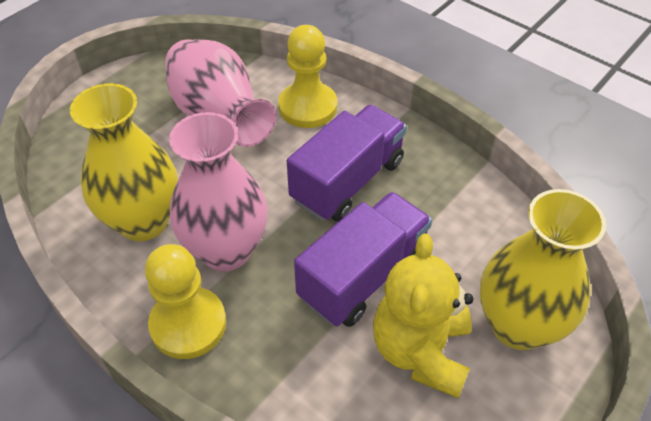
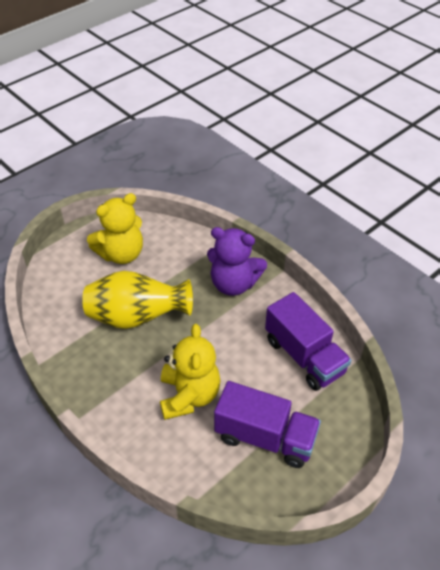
pink vase: [165,39,277,147] [169,112,268,271] = 2 -> none = 0
purple teddy bear: none = 0 -> [207,227,267,296] = 1
yellow pawn: [145,244,226,359] [278,25,337,128] = 2 -> none = 0
yellow teddy bear: [373,233,474,398] = 1 -> [87,193,143,264] [160,324,220,420] = 2
yellow vase: [70,83,178,241] [480,189,606,350] = 2 -> [82,271,193,329] = 1

